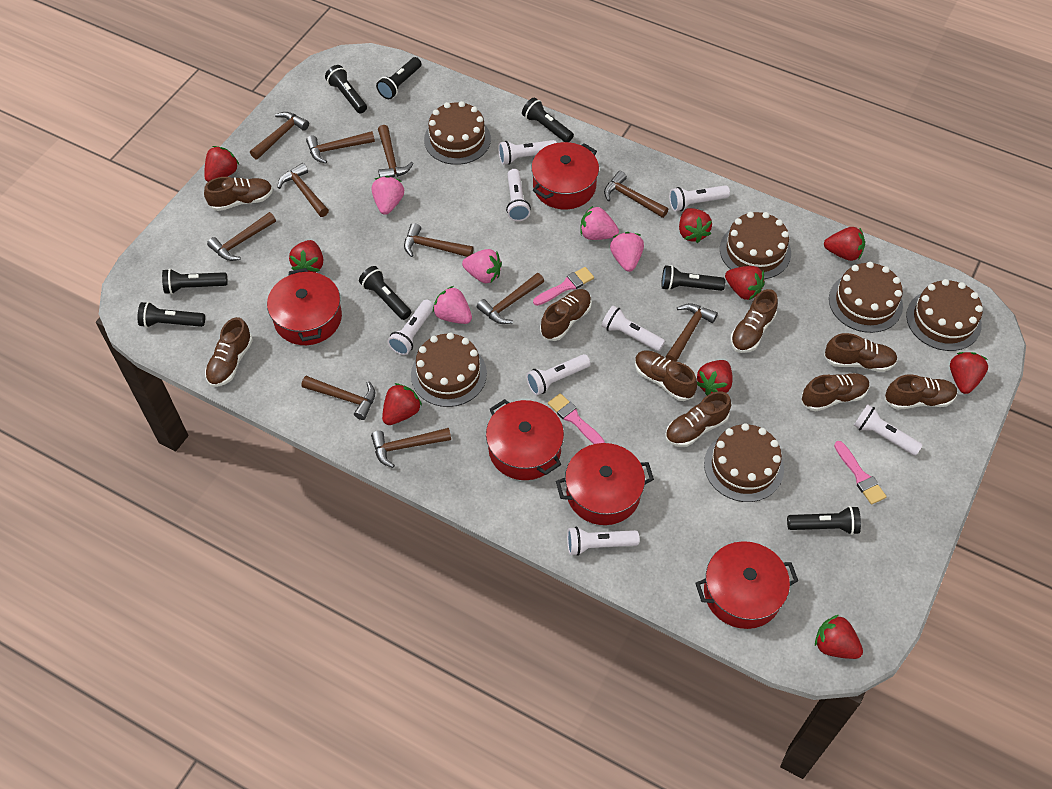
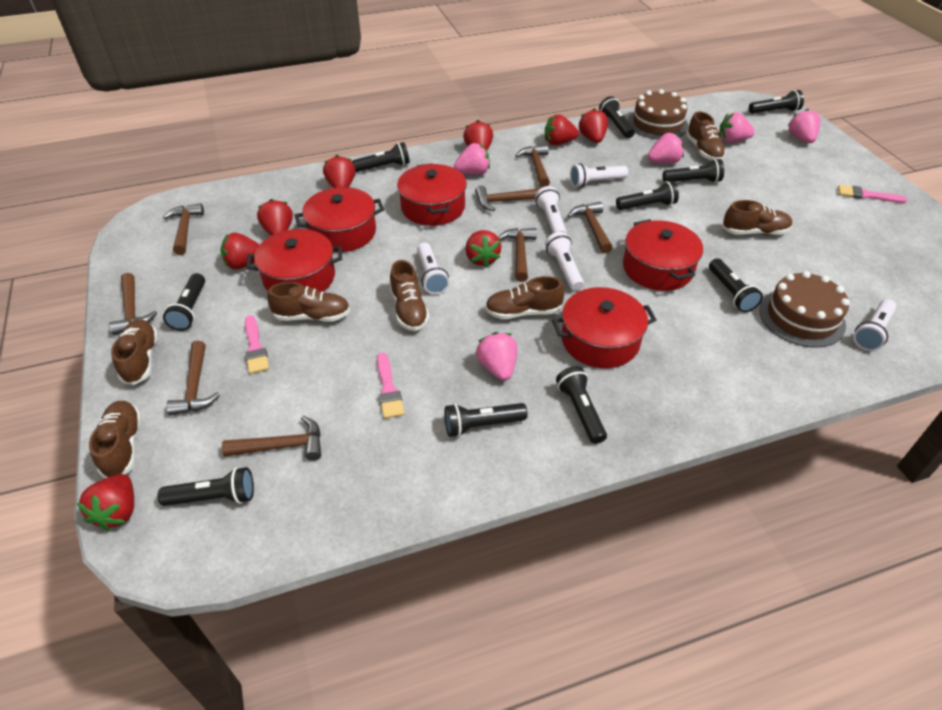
black flashlight: [137,302,205,328] [162,269,228,294] [325,65,367,113] [359,266,411,320] [376,57,421,99] [522,98,574,142] [661,265,725,291] [787,506,861,535] = 8 -> [157,467,254,506] [163,273,205,331] [352,142,410,172] [444,403,528,437] [556,366,607,444] [599,96,635,138] [616,181,679,210] [663,159,724,183] [709,258,763,312] [749,90,804,114] = 10
brown cake: [411,332,487,407] [424,101,491,165] [704,423,784,502] [720,212,791,279] [829,262,903,333] [906,279,983,351] = 6 -> [628,89,689,140] [759,271,850,348] = 2
brown hammer: [207,212,276,261] [250,112,309,160] [277,163,329,217] [301,376,375,420] [306,131,375,163] [371,428,451,468] [378,125,414,177] [404,223,474,257] [477,273,544,324] [604,171,668,218] [665,303,718,362] = 11 -> [109,273,157,335] [163,203,204,255] [166,341,220,416] [222,416,321,461] [475,185,541,211] [498,228,537,282] [515,145,550,188] [568,202,613,253] = 8
brown shoe: [204,177,273,211] [205,317,253,387] [540,289,592,341] [635,350,697,401] [665,392,731,447] [730,289,778,353] [802,373,870,412] [824,333,898,372] [884,375,958,410] = 9 -> [89,401,141,478] [111,319,158,385] [267,282,350,322] [390,260,429,331] [485,276,564,319] [686,111,726,160] [722,200,792,235] = 7
red strawberry: [204,146,239,182] [289,240,323,273] [382,383,422,425] [679,208,712,243] [697,360,733,395] [725,266,765,300] [815,615,863,659] [824,227,865,261] [950,352,988,394] = 9 -> [77,474,134,531] [221,233,260,269] [257,199,293,236] [323,155,355,188] [463,120,493,151] [465,230,502,267] [545,114,579,145] [579,108,608,143] = 8
white flashlight: [388,300,434,355] [498,140,557,165] [506,169,531,221] [526,354,590,395] [567,526,639,556] [602,306,665,351] [669,185,730,211] [854,404,923,456] = 8 -> [417,242,449,294] [535,186,567,234] [545,232,584,291] [570,163,628,188] [853,299,897,351] = 5

